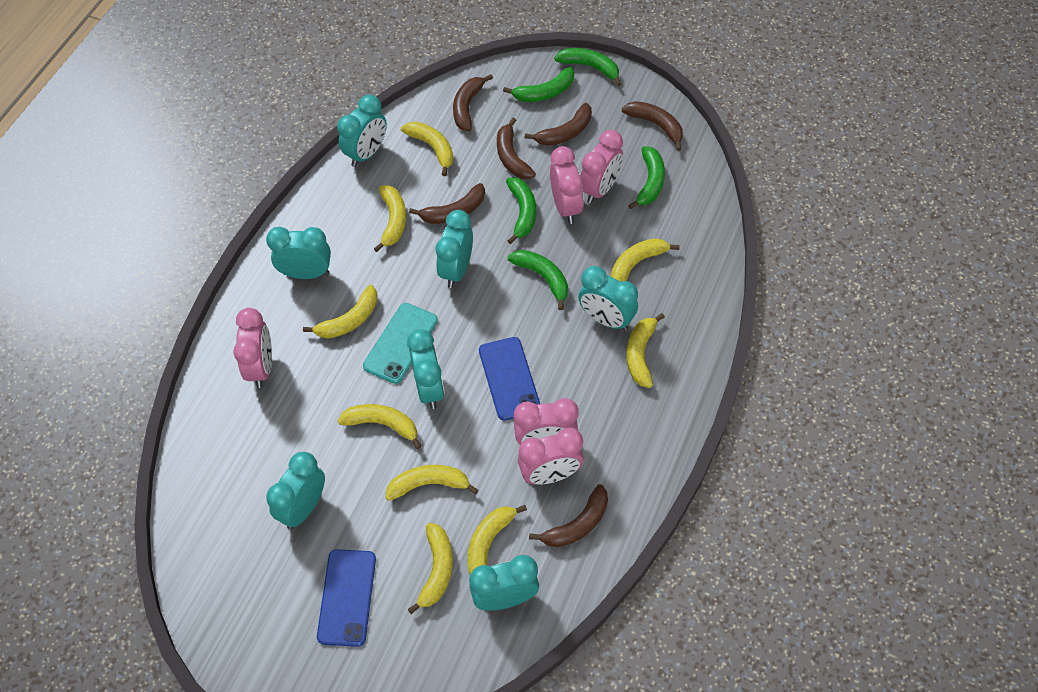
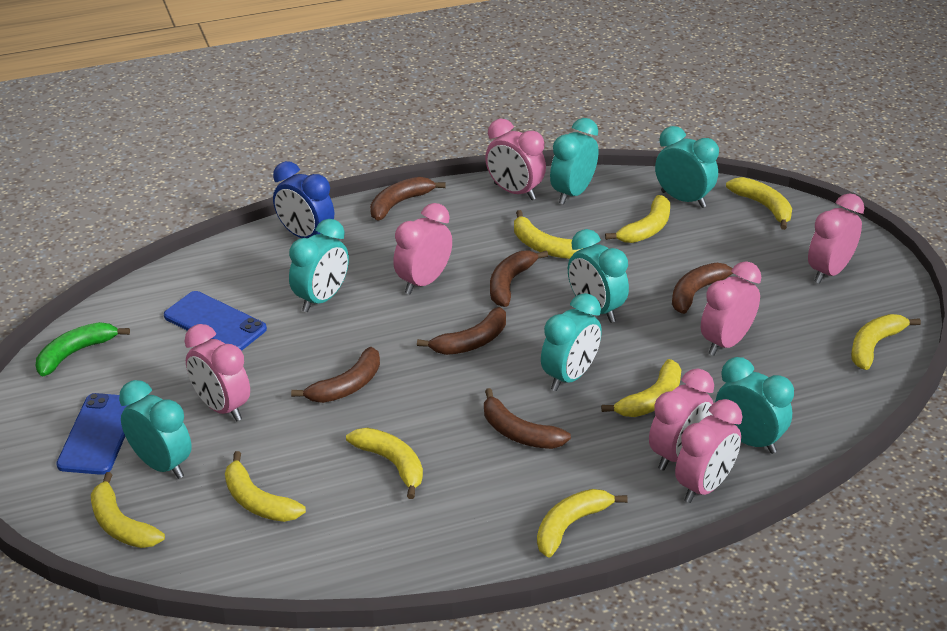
blue clock: none = 0 -> [273,161,334,238] = 1
green banana: [503,67,574,102] [506,177,536,244] [508,250,568,310] [554,48,621,86] [628,146,665,209] = 5 -> [36,322,130,377] = 1
pink clock: [233,308,272,388] [514,398,579,445] [518,428,584,485] [550,146,584,224] [581,130,623,204] = 5 -> [185,324,250,421] [393,203,452,294] [485,119,546,200] [649,369,714,471] [675,399,742,503] [701,261,762,356] [808,193,864,284] = 7
turquoise phone: [363,303,438,384] = 1 -> none = 0

